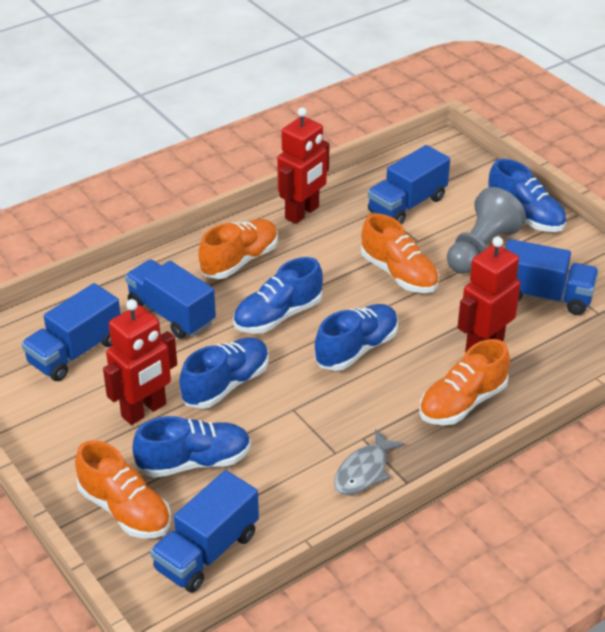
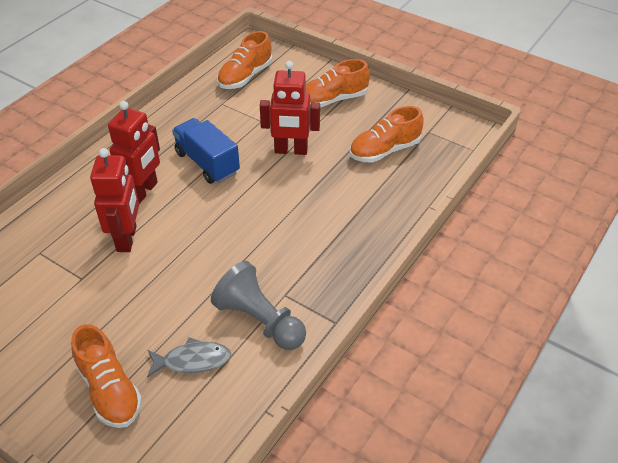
blue shoe: [133,416,251,478] [179,337,269,409] [233,257,323,334] [314,304,398,371] [488,159,566,232] = 5 -> none = 0
blue truck: [21,283,121,381] [125,259,216,339] [150,470,259,593] [368,145,450,224] [505,239,598,315] = 5 -> [172,118,240,184] = 1

